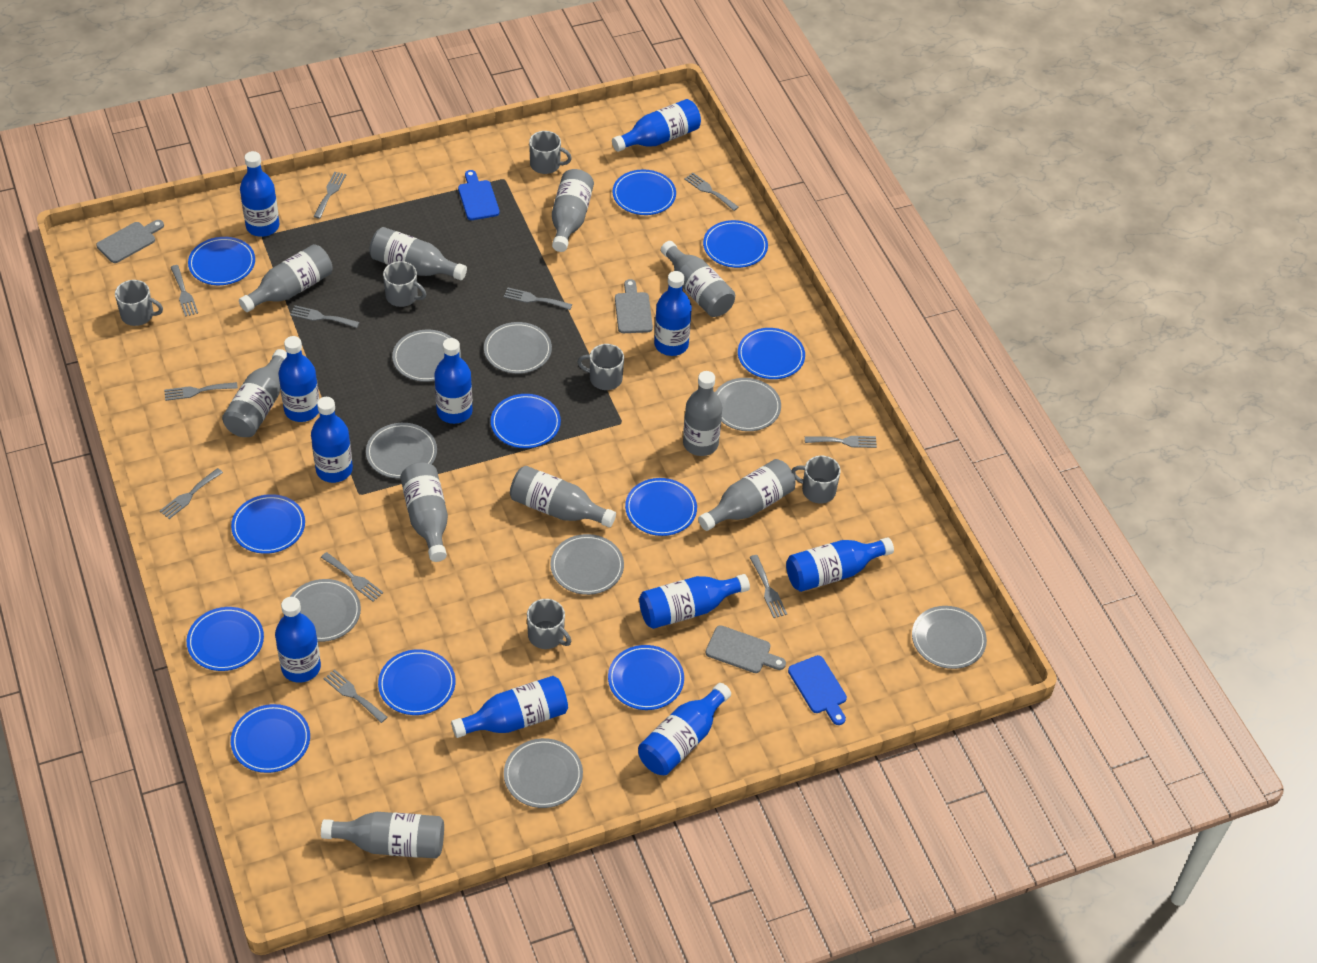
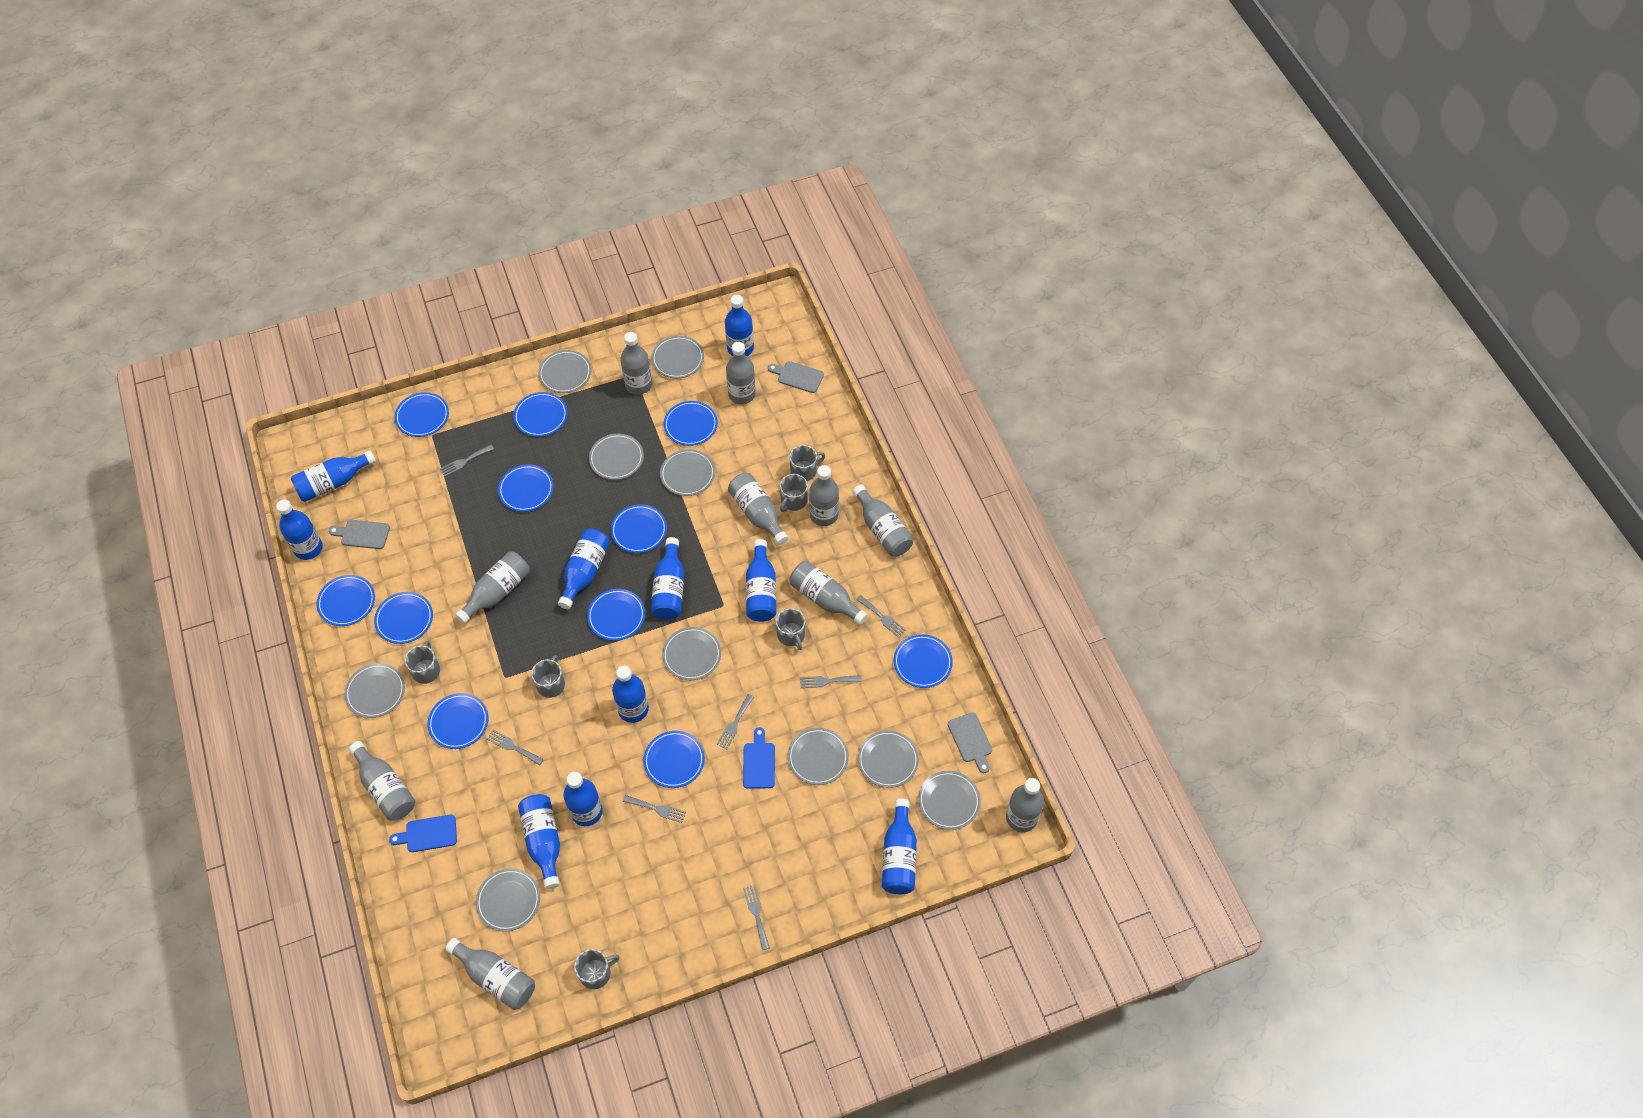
blue bottle: [240,151,280,237] [275,597,321,683] [279,336,319,422] [311,397,353,483] [434,338,473,424] [451,676,568,738] [612,99,701,152] [638,683,731,775] [639,574,750,629] [654,271,692,356] [786,537,894,592] = 11 -> [276,499,323,560] [291,450,376,502] [518,794,560,889] [558,528,610,609] [564,772,603,826] [612,666,649,723] [651,537,684,620] [725,295,754,356] [746,539,776,622] [882,799,917,894] = 10
grey fork: [160,468,223,519] [164,382,238,401] [171,265,198,317] [290,305,359,328] [313,172,346,219] [321,552,383,602] [324,669,388,723] [504,288,572,310] [684,173,739,211] [749,555,787,618] [805,436,877,448] = 11 -> [440,445,494,477] [487,730,544,765] [623,795,686,823] [716,694,754,749] [743,885,770,950] [800,675,862,688] [856,595,907,638] = 7
grey plate: [290,579,361,642] [366,423,437,479] [392,330,461,382] [484,322,552,374] [504,738,583,808] [550,534,624,595] [715,378,781,431] [912,606,987,669] = 8 -> [344,663,405,718] [476,868,540,932] [538,350,591,393] [589,434,644,480] [651,336,704,378] [660,449,715,496] [662,627,721,680] [788,728,849,785] [858,730,919,788] [918,771,980,830] = 10

